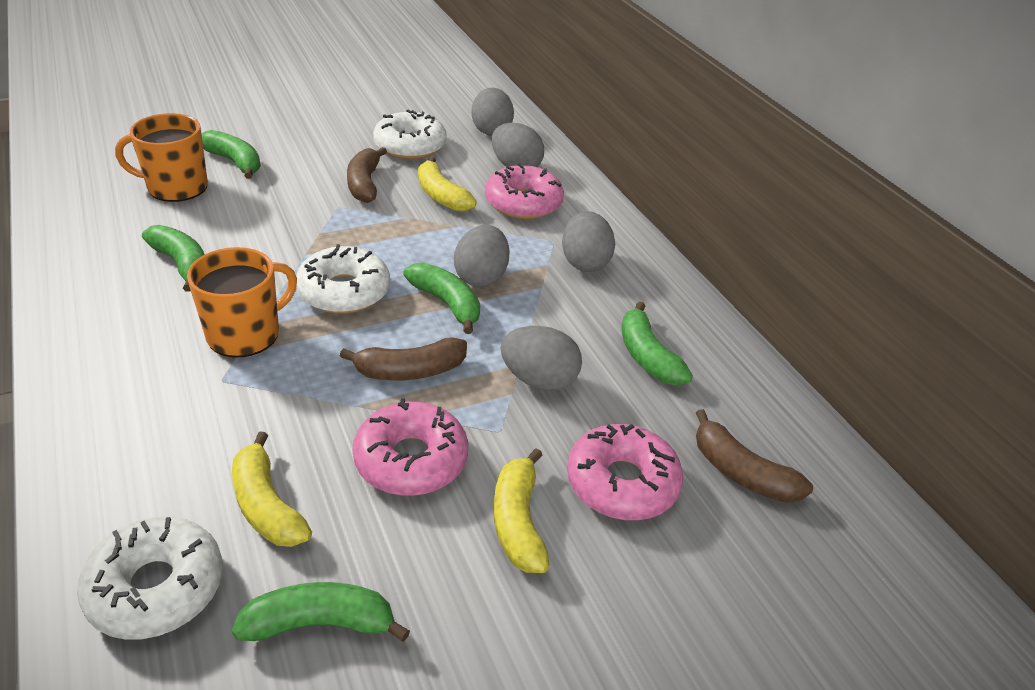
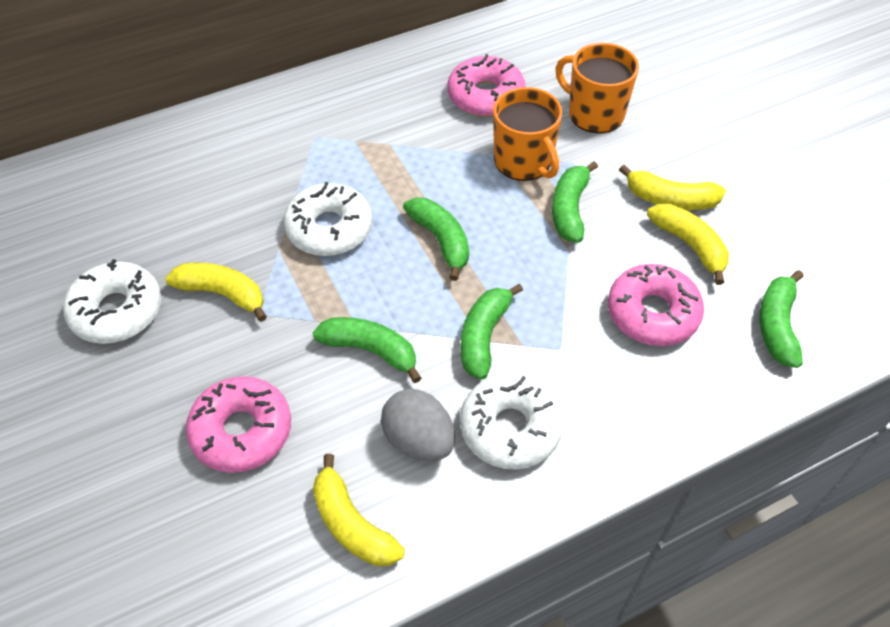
brown banana: [340,337,467,381] [347,147,387,203] [696,409,813,503] = 3 -> none = 0
grey egg: [454,225,510,287] [471,88,514,136] [492,122,544,167] [501,326,582,391] [562,211,615,272] = 5 -> [381,389,455,462] = 1
yellow banana: [232,431,312,547] [418,157,477,212] [494,448,550,573] = 3 -> [165,263,267,322] [313,454,405,566] [619,165,726,210] [647,203,729,285] = 4

